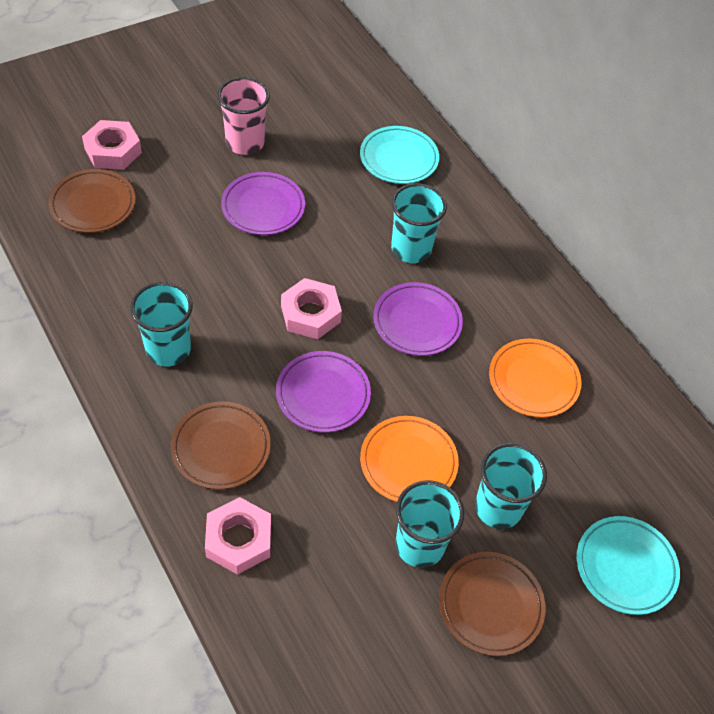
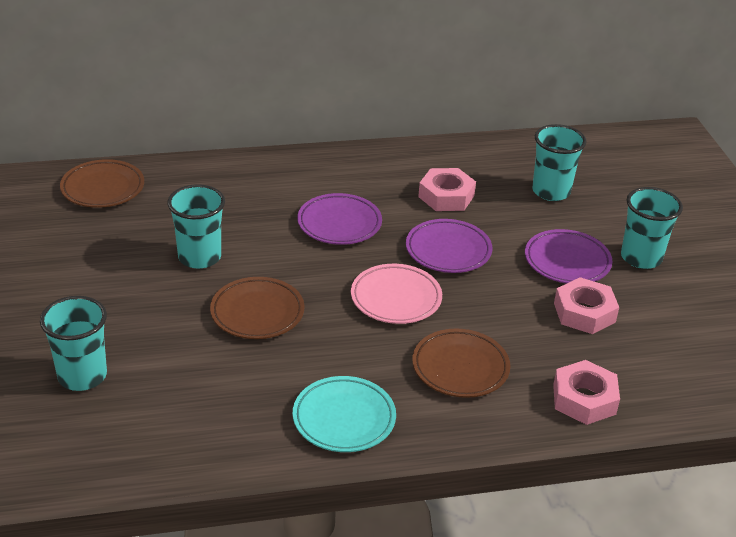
orange plate: [360,416,459,502] [489,339,581,417] = 2 -> none = 0
pink cup: [217,77,270,155] = 1 -> none = 0
pink plate: none = 0 -> [351,264,442,324] = 1
turquoise plate: [360,126,439,184] [577,516,680,615] = 2 -> [293,376,396,452] = 1

